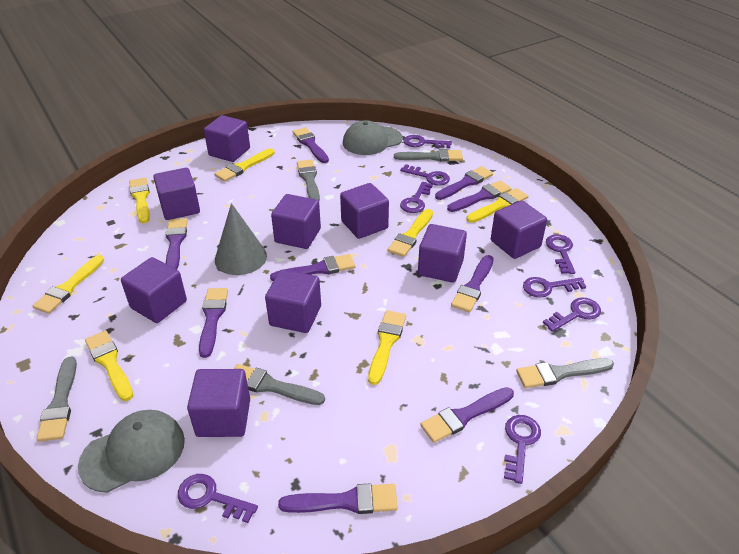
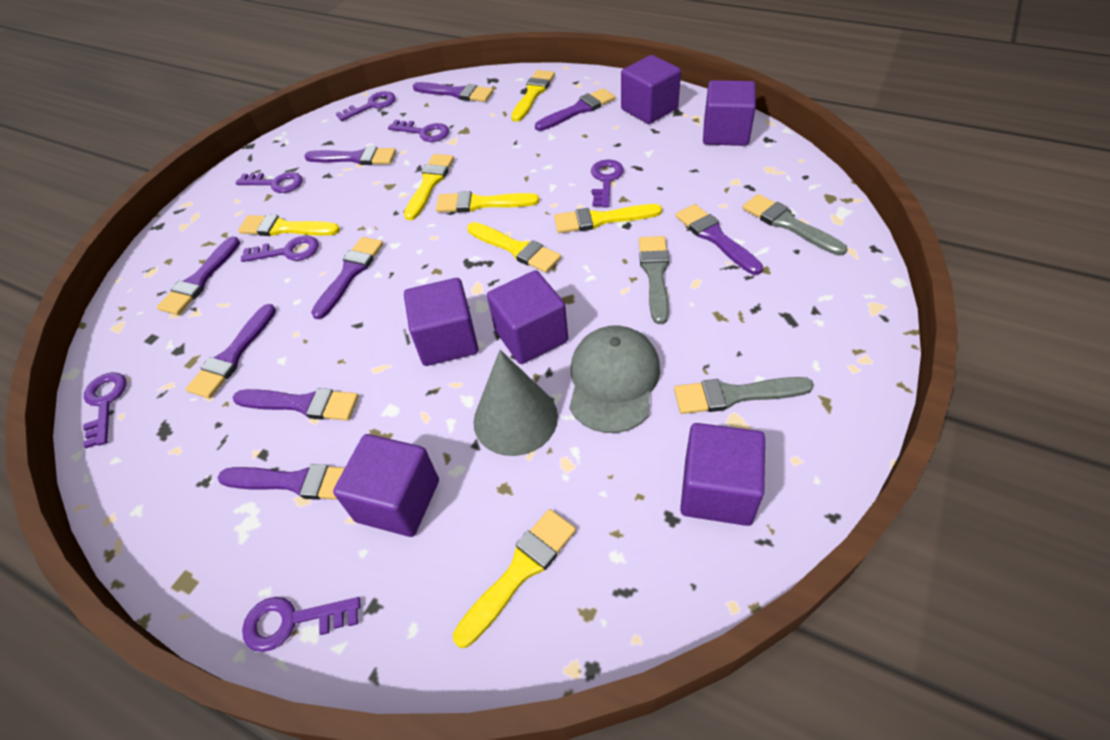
grey brush: [37,356,77,442] [234,364,325,405] [297,159,320,201] [394,149,463,162] [516,358,614,388] = 5 -> [639,236,669,324] [674,377,814,414] [742,194,847,256] = 3
grey cap: [78,410,185,493] [343,120,402,155] = 2 -> [569,325,660,433] = 1
purple cube: [121,257,187,323] [153,168,200,220] [187,369,250,437] [204,115,250,162] [265,270,321,333] [271,194,321,249] [340,183,389,239] [418,224,467,283] [491,200,547,259] = 9 -> [333,434,439,537] [404,278,479,366] [487,270,568,364] [621,55,681,124] [680,423,765,526] [703,80,756,146] = 6
purple key: [178,474,258,523] [400,164,450,186] [400,182,433,213] [404,135,452,148] [504,415,541,484] [523,277,586,298] [543,298,601,332] [546,234,576,274] = 8 -> [83,372,126,448] [236,172,303,193] [241,236,319,262] [242,597,360,652] [336,91,396,121] [388,120,449,142] [591,160,624,207] = 7

